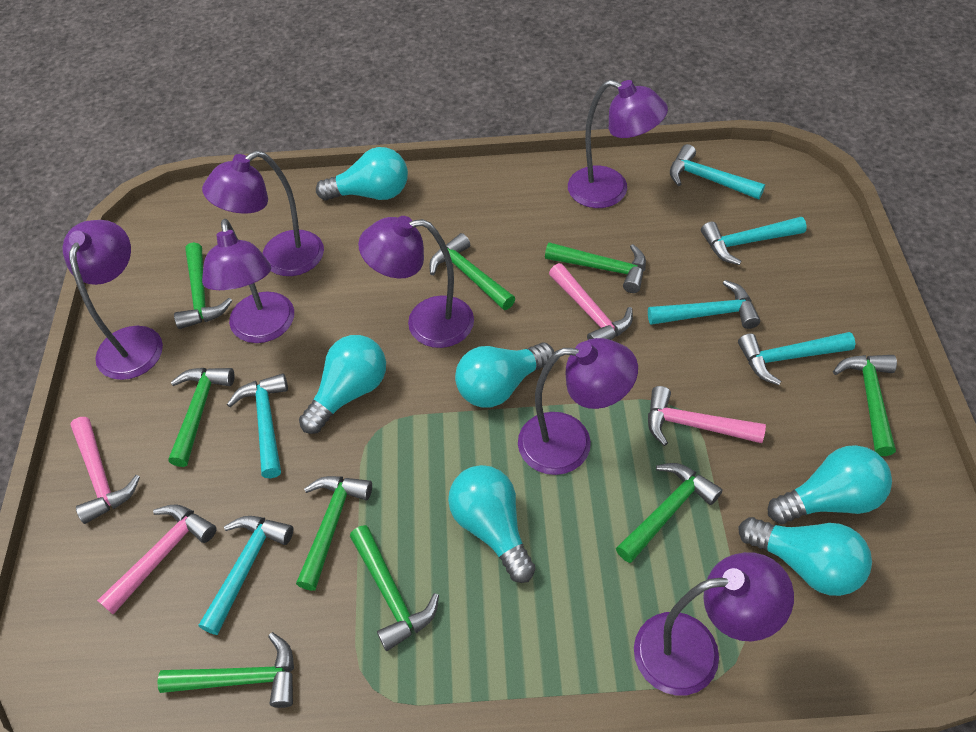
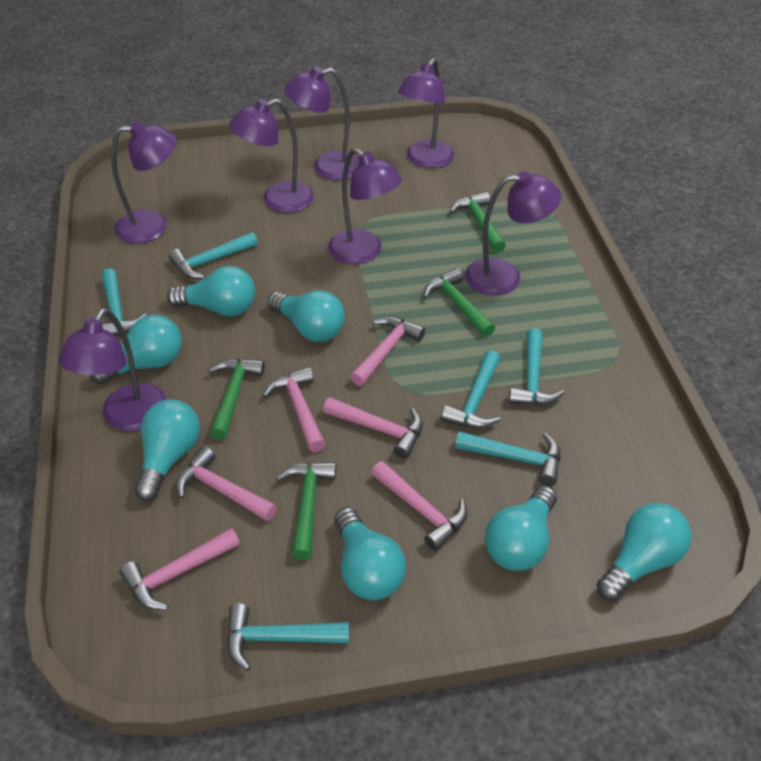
green hammer: [157,632,294,708] [168,368,235,467] [174,242,232,329] [296,476,372,591] [350,525,439,651] [429,233,516,310] [545,242,646,293] [616,463,723,563] [833,355,897,456] = 9 -> [209,358,265,440] [276,462,336,560] [423,268,495,337] [449,192,506,253] = 4
pink hammer: [70,417,140,524] [97,504,216,615] [549,263,633,340] [648,386,766,446] = 4 -> [119,528,240,610] [176,446,277,521] [262,366,326,452] [323,397,423,459] [350,316,425,386] [371,461,467,551] = 6
turquoise light bulb: [299,335,386,434] [316,147,408,201] [448,465,535,583] [455,342,554,408] [738,517,872,596] [768,445,892,524] = 6 -> [90,315,182,384] [134,399,200,501] [167,266,255,316] [267,290,345,342] [334,507,406,600] [485,485,557,571] [597,503,691,601] = 7

